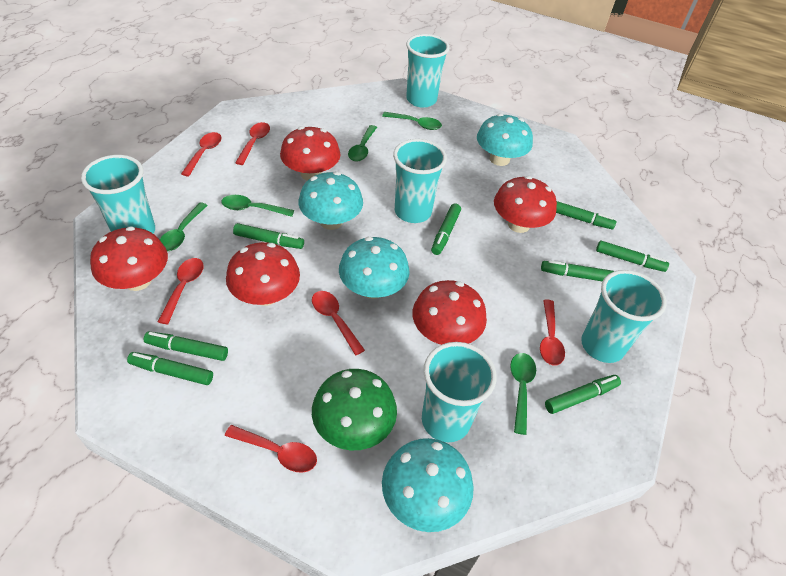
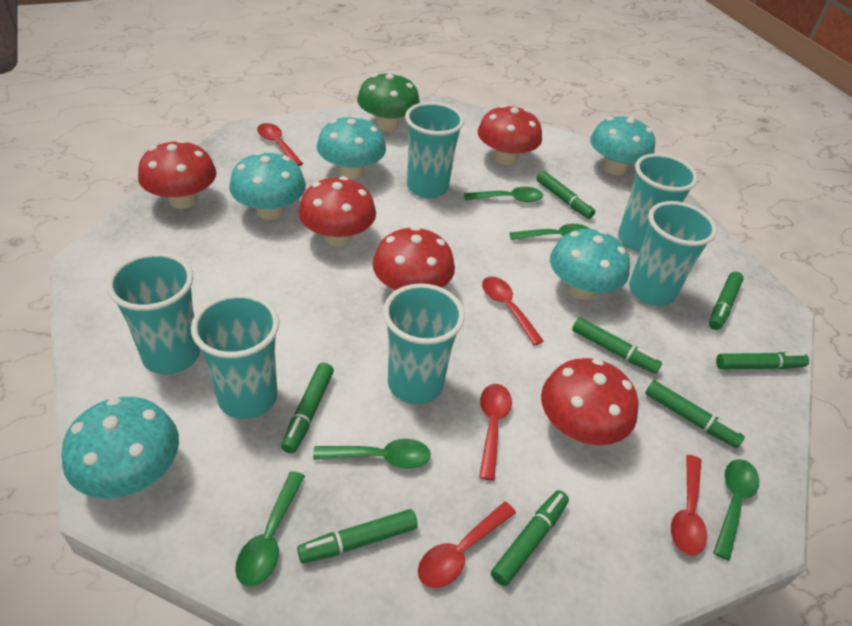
red spoon: [158,258,204,324] [181,132,222,177] [225,425,317,473] [235,122,270,165] [312,291,365,355] [540,300,565,366] = 6 -> [257,123,303,166] [418,502,516,588] [479,384,512,481] [482,276,544,345] [671,455,707,556] = 5
turquoise cup: [81,155,155,234] [393,139,447,223] [406,34,450,108] [422,342,497,442] [581,270,667,363] = 5 -> [107,252,200,375] [191,294,279,419] [383,283,465,404] [405,102,464,198] [618,153,698,252] [629,201,717,306] = 6
turquoise mushroom: [299,172,363,230] [339,237,409,299] [382,438,474,532] [477,113,533,166] = 4 -> [61,397,179,498] [229,151,306,220] [317,116,386,179] [550,229,630,300] [590,116,655,175] = 5

